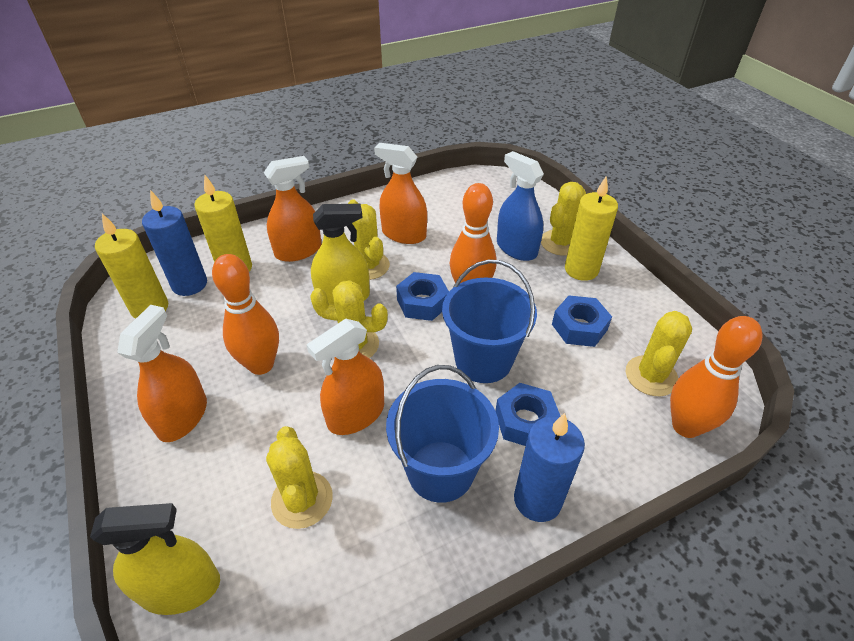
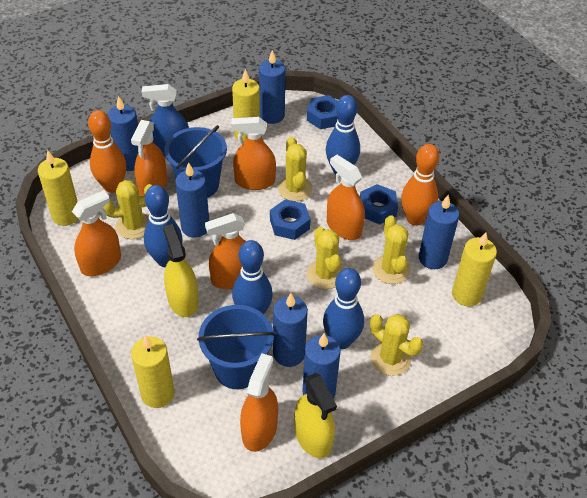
blue bowling pin: none = 0 -> [144,185,183,267] [232,240,273,314] [323,268,364,349] [326,95,360,175] = 4
blue candle: [142,190,207,296] [514,413,585,522] = 2 -> [108,96,138,171] [175,162,209,238] [259,50,286,124] [273,293,308,367] [303,333,341,399] [419,195,459,269] = 6
orange bowling pin: [212,254,279,375] [450,183,497,283] [670,316,763,438] = 3 -> [88,110,126,193] [401,144,439,226] = 2
orange spray bottle: [117,305,207,442] [264,156,322,262] [307,319,384,435] [374,143,427,244] = 4 -> [72,190,121,276] [131,120,167,196] [205,213,246,289] [231,117,276,190] [240,353,278,452] [327,155,365,240] = 6
yellow candle: [95,214,168,319] [194,175,252,272] [565,176,618,281] = 3 -> [38,150,78,226] [131,334,174,408] [232,69,260,143] [452,232,497,306] = 4

